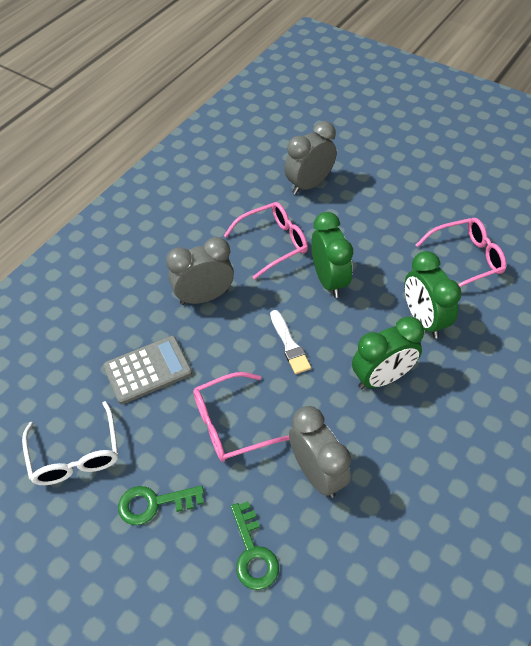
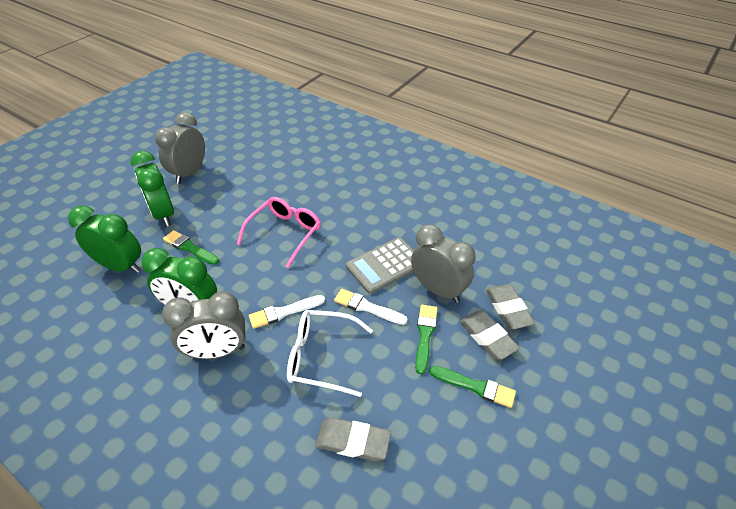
green brush: none = 0 -> [163,230,219,265] [415,305,438,374] [429,366,516,408] = 3
green key: [118,485,204,525] [231,501,279,590] = 2 -> none = 0
grey eraser: none = 0 -> [315,418,391,461] [460,310,520,360] [486,284,535,329] = 3
pink glasses: [193,372,290,462] [224,202,308,280] [416,218,506,287] = 3 -> [237,197,321,268] = 1
white brush: [270,310,311,374] = 1 -> [249,295,325,329] [334,289,408,325] = 2

